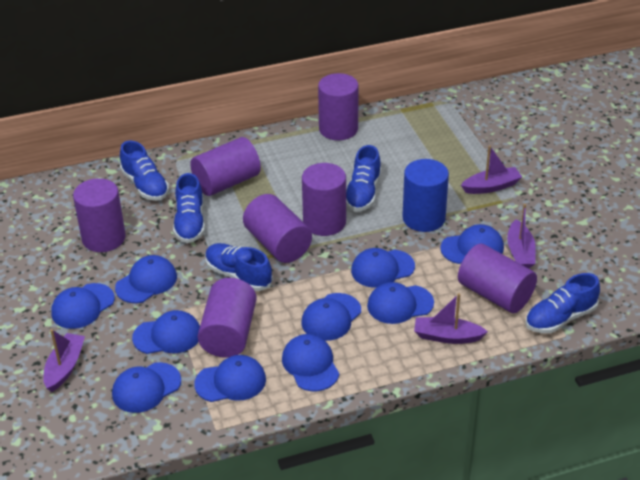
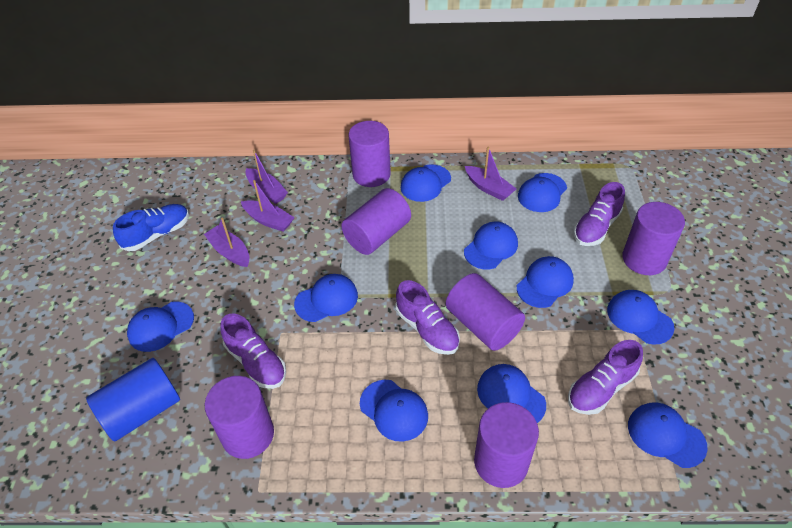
blue shoe: [120,141,169,201] [173,173,205,243] [205,243,273,291] [346,145,381,212] [525,273,600,333] = 5 -> [113,204,189,251] = 1
purple cylinder: [73,178,126,252] [190,137,261,196] [198,278,257,358] [243,194,312,263] [302,163,346,236] [318,73,359,140] [458,244,537,313] = 7 -> [205,376,274,459] [341,188,411,255] [349,121,391,187] [446,273,525,351] [474,402,539,488] [622,202,685,275] = 6
purple shoe: none = 0 -> [220,313,286,389] [395,280,460,355] [568,340,643,415] [574,182,625,246] = 4

